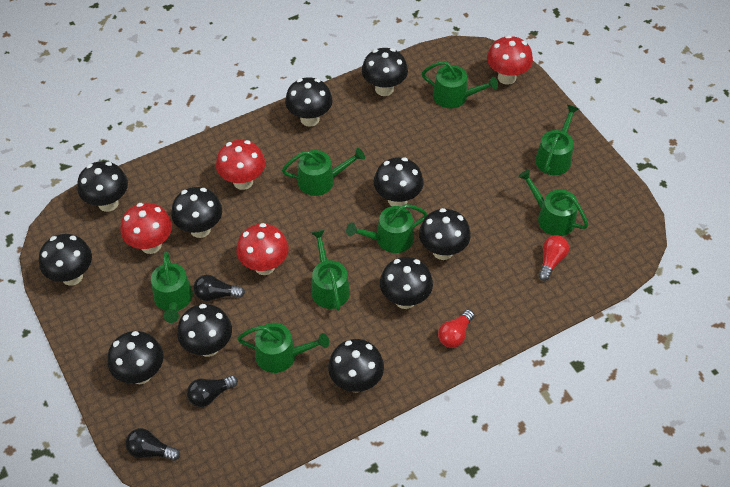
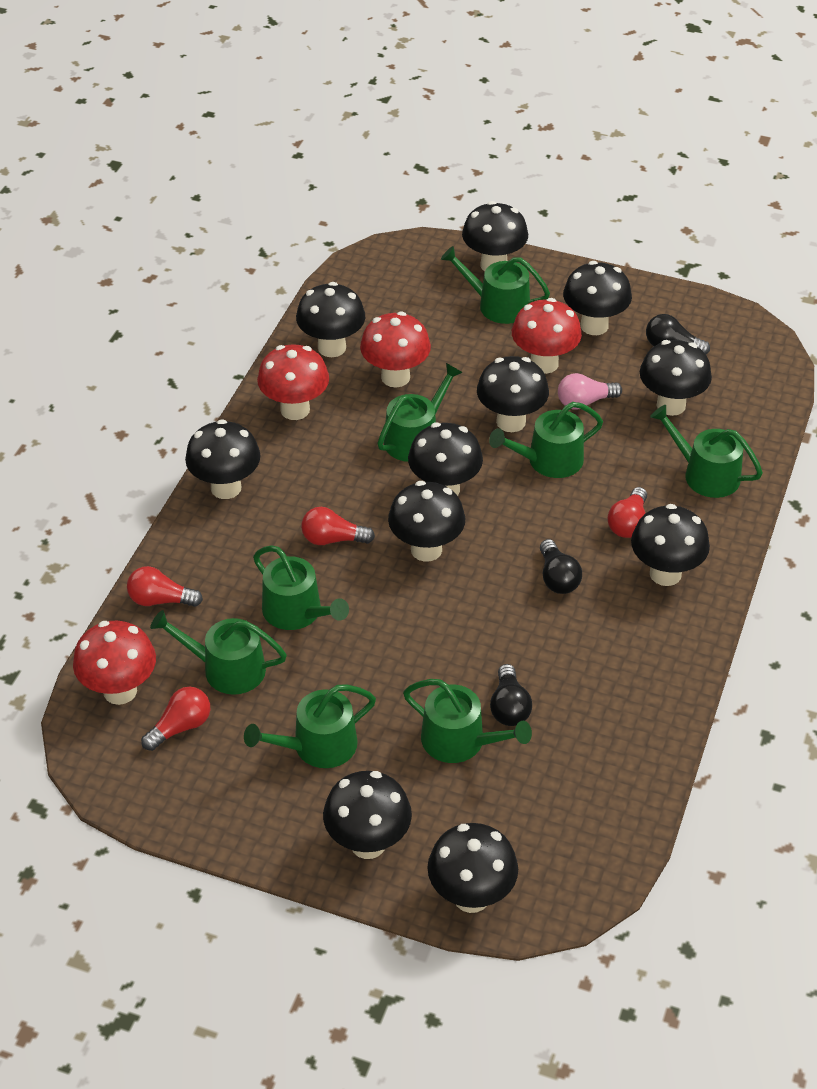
pink light bulb: none = 0 -> [558,373,622,409] = 1
red light bulb: [438,309,474,348] [539,235,569,281] = 2 -> [127,566,203,607] [141,687,210,751] [301,507,375,545] [608,487,647,538] = 4

